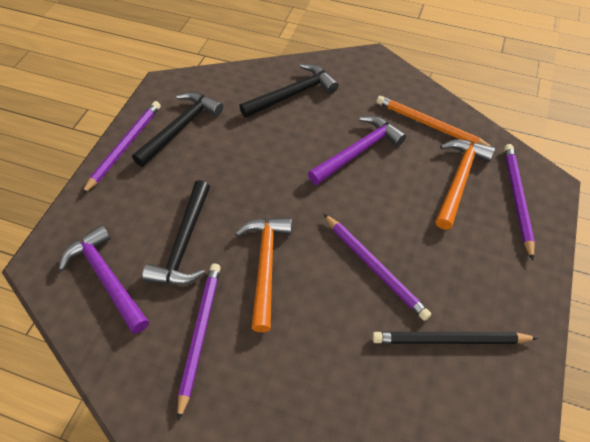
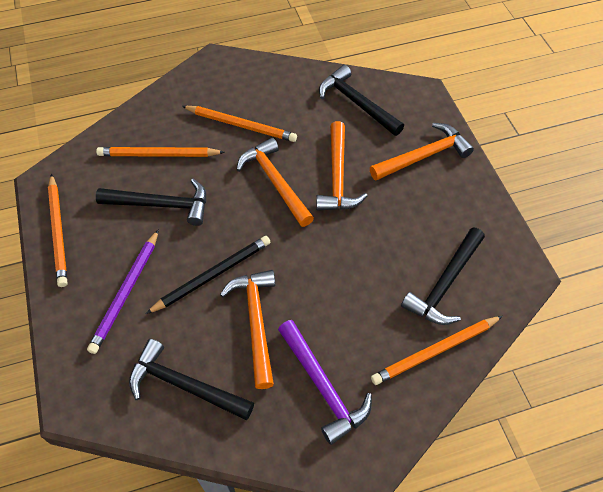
black hammer: [132,92,223,167] [142,180,210,285] [239,64,339,118] = 3 -> [96,179,206,226] [129,339,254,420] [319,65,404,136] [401,227,485,325] = 4
orange hammer: [235,217,292,332] [435,139,495,230] = 2 -> [220,270,275,389] [236,137,314,227] [316,121,368,211] [370,123,474,180] = 4
orange pencil: [377,96,492,147] = 1 -> [48,174,68,287] [96,147,225,157] [182,106,297,142] [371,316,503,385] = 4
purple hammer: [59,225,149,334] [308,116,406,185] = 2 -> [278,320,372,445] = 1
purple pencil: [82,101,161,194] [177,263,221,421] [324,214,431,321] [504,144,535,260] = 4 -> [87,229,159,354] = 1

